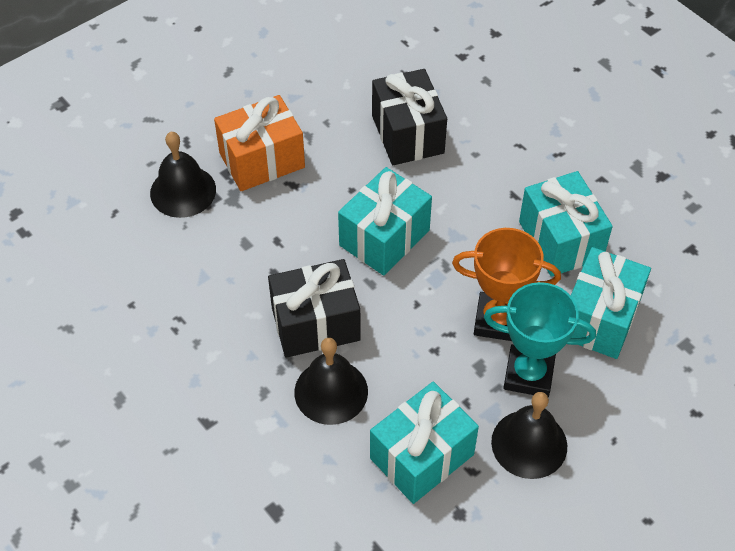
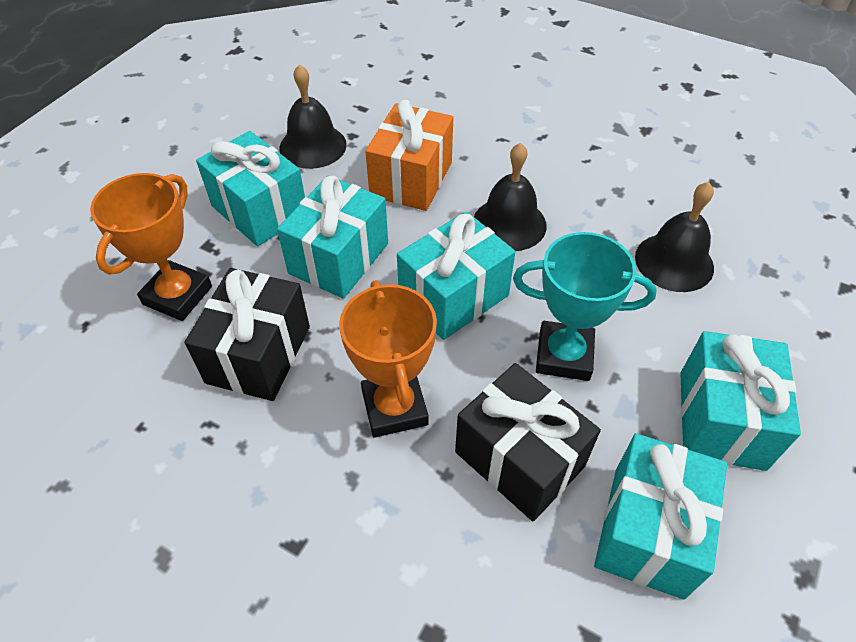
orange trophy: [452,228,561,341] = 1 -> [90,173,212,321] [339,280,437,438] = 2
turquoise gift: [338,167,432,276] [370,382,479,504] [519,171,613,277] [571,247,651,359] = 4 -> [196,131,305,246] [277,176,388,299] [397,211,515,340] [594,433,727,600] [680,331,801,471] = 5

